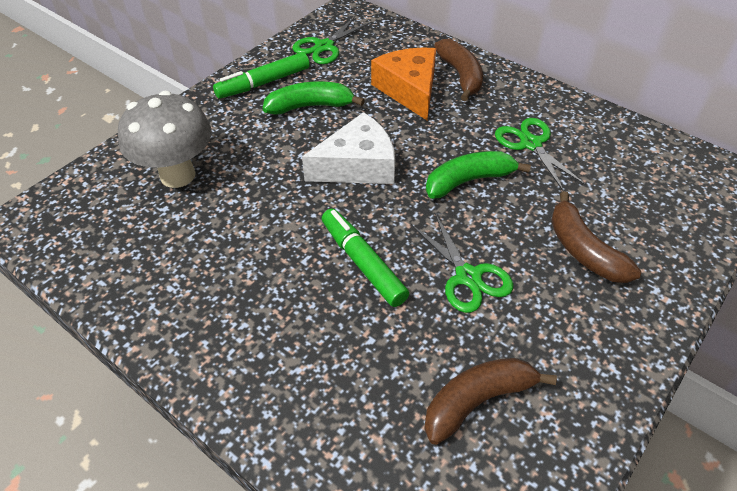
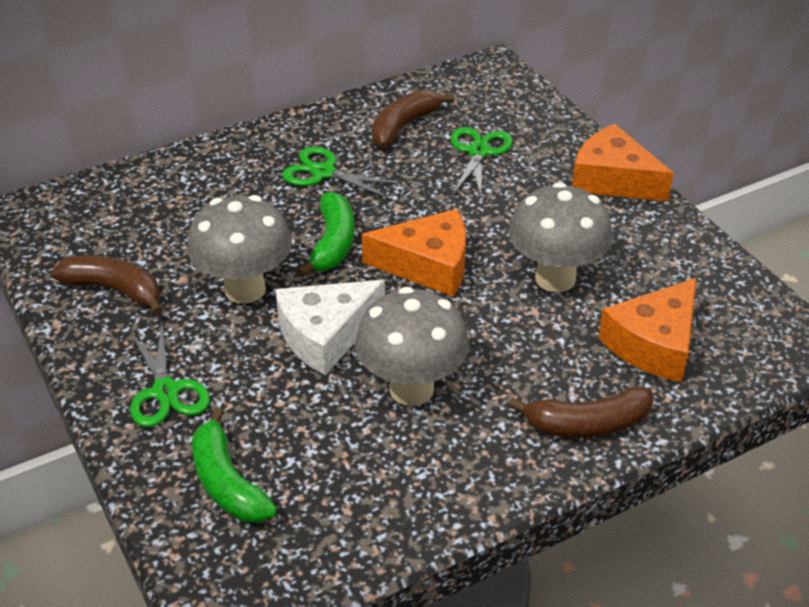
green marker: [213,52,310,99] [322,209,409,307] = 2 -> none = 0
grey mushroom: [118,91,211,188] = 1 -> [187,195,292,304] [355,287,469,406] [509,182,613,292] = 3
orange cheese: [371,47,436,120] = 1 -> [362,209,466,297] [572,124,674,202] [598,278,697,382] = 3

